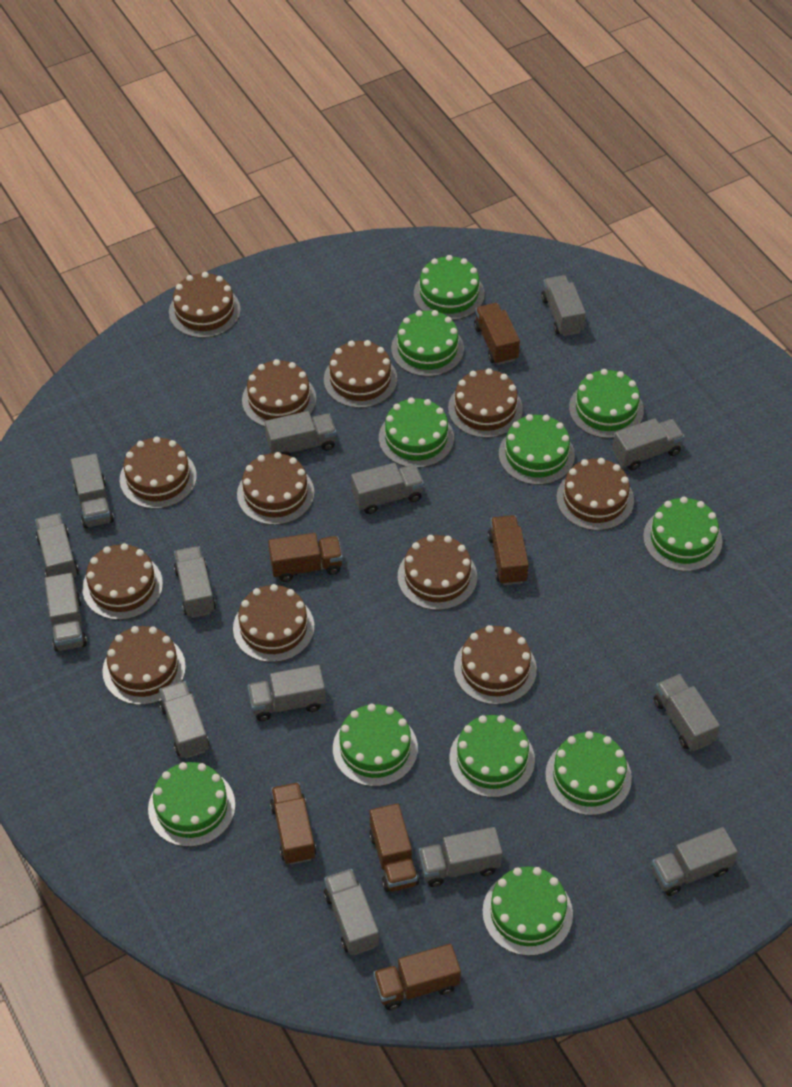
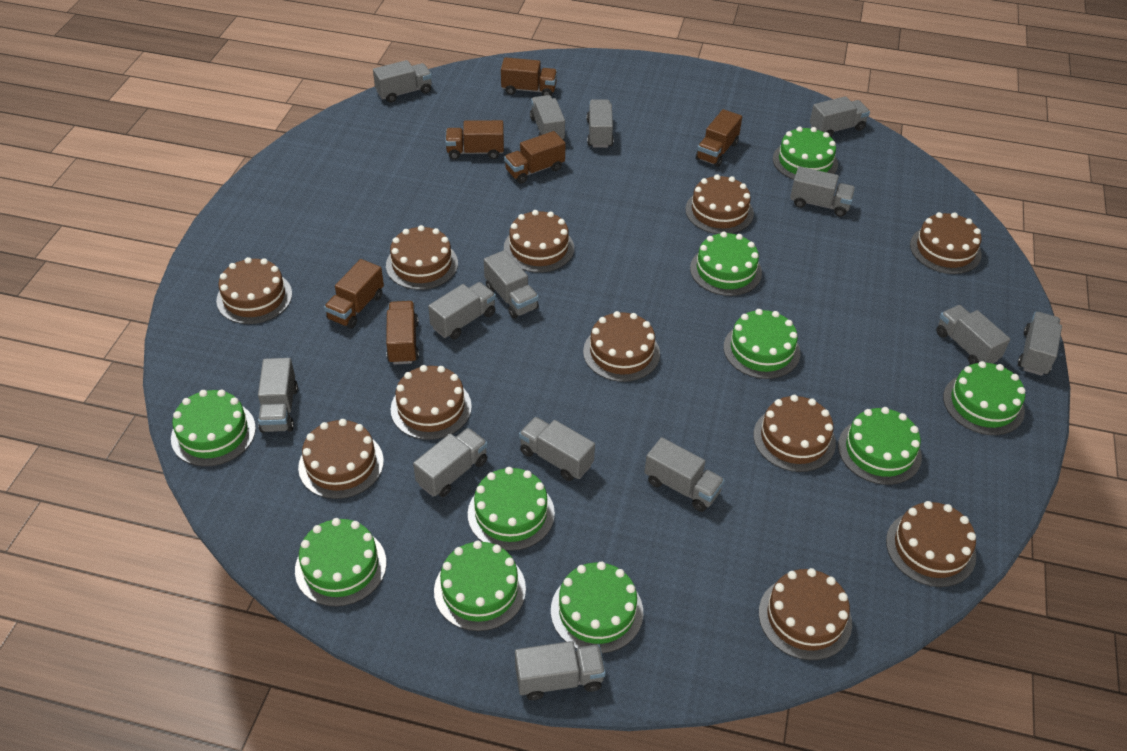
brown cake: [82,543,163,620] [102,626,186,705] [120,436,197,509] [169,272,241,338] [233,584,314,662] [237,452,314,525] [242,359,316,427] [324,340,397,408] [398,535,477,610] [448,368,523,438] [454,625,537,705] [556,458,634,531] = 12 -> [216,257,292,324] [298,419,384,499] [386,225,458,290] [391,365,472,440] [504,210,574,273] [583,311,660,382] [685,174,754,234] [753,395,836,472] [759,568,852,660] [886,501,976,587] [910,212,982,274] = 11
green cake: [148,762,235,847] [333,704,418,787] [379,397,454,468] [391,310,464,377] [414,255,485,320] [449,715,535,798] [482,866,573,956] [499,414,575,485] [545,731,632,815] [569,369,644,438] [643,497,722,571] = 11 -> [171,390,256,467] [295,518,386,607] [434,541,526,631] [468,467,555,551] [551,561,643,654] [690,232,762,296] [724,309,800,379] [773,127,838,180] [838,407,922,485] [943,361,1025,435] = 10

